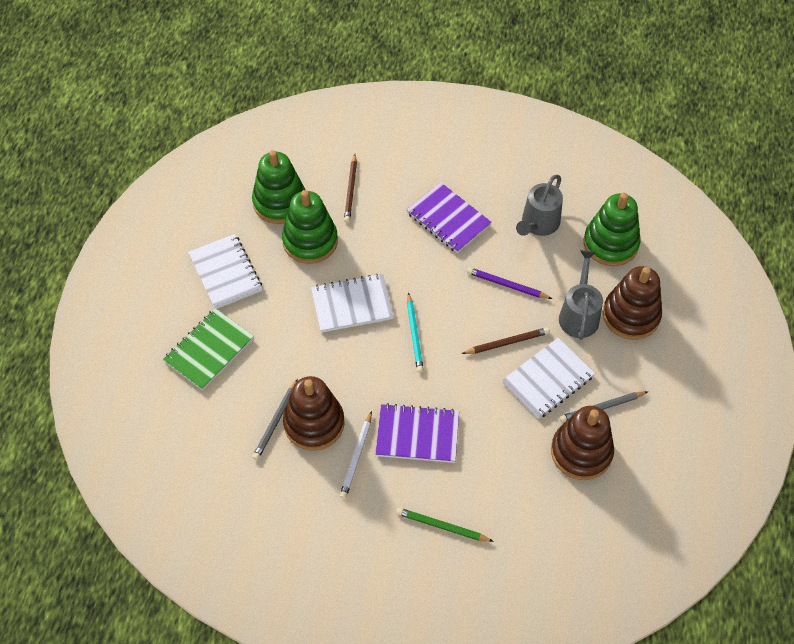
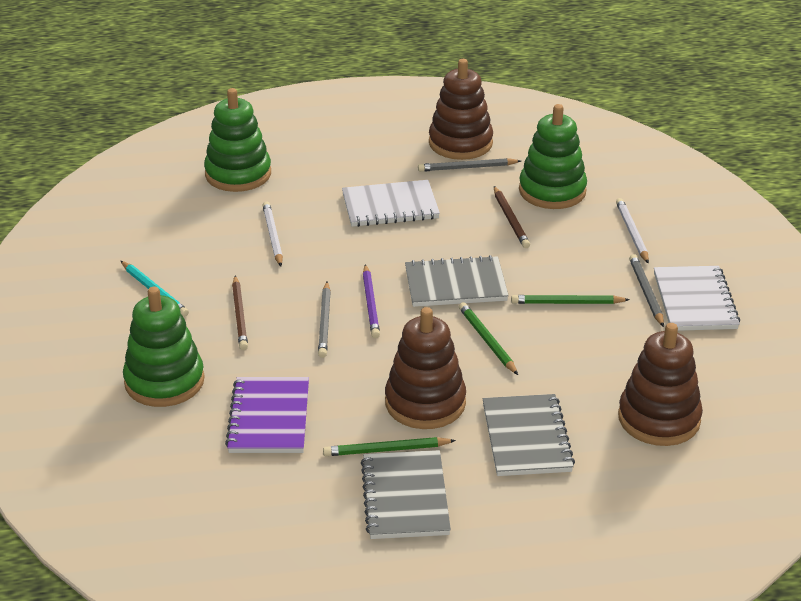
green notebook: [163,308,254,391] = 1 -> none = 0
green pencil: [396,508,494,542] = 1 -> [323,437,456,456] [459,302,518,375] [511,295,630,304] = 3
grey notebook: none = 0 -> [361,450,451,539] [405,255,509,307] [483,394,575,476] = 3
grey pencil: [252,379,298,460] [560,391,648,422] = 2 -> [318,282,331,358] [418,158,521,172] [629,254,664,327] = 3
grey watering can: [516,175,563,236] [559,250,603,340] = 2 -> none = 0
purple notebook: [375,403,459,463] [407,182,492,253] = 2 -> [225,377,309,453] = 1
white notebook: [188,234,262,309] [311,273,394,333] [502,338,595,419] = 3 -> [342,180,440,227] [654,266,740,331] = 2
white pencil: [340,411,372,499] = 1 -> [263,201,283,266] [616,198,649,264] = 2

